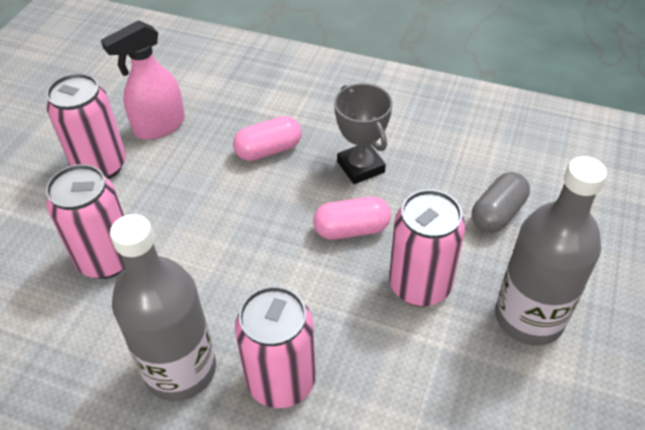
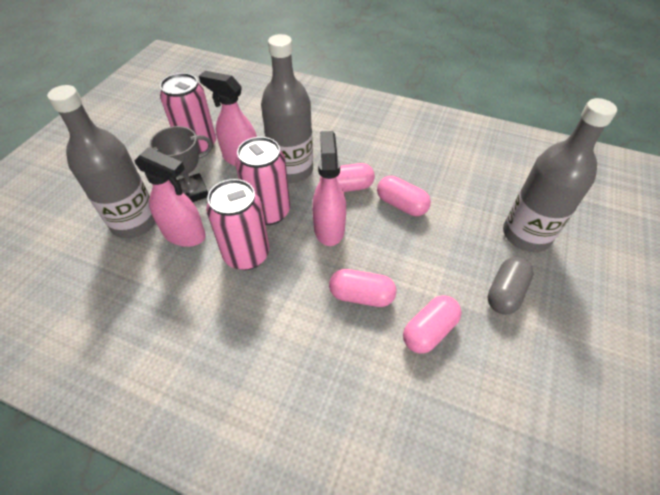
grey bottle: [110,214,216,401] [495,156,607,346] = 2 -> [47,85,156,238] [261,34,313,183] [503,98,617,252] = 3
pink can: [46,73,126,179] [46,164,125,279] [235,286,316,408] [389,189,466,307] = 4 -> [160,73,216,154] [206,179,269,270] [235,137,290,225] = 3
pink capsule: [233,116,302,161] [313,197,391,240] = 2 -> [320,163,375,192] [329,269,396,307] [377,176,431,216] [403,295,462,354] = 4
pink spray bottle: [101,20,185,140] = 1 -> [135,147,206,247] [199,71,257,166] [312,131,346,246] = 3

